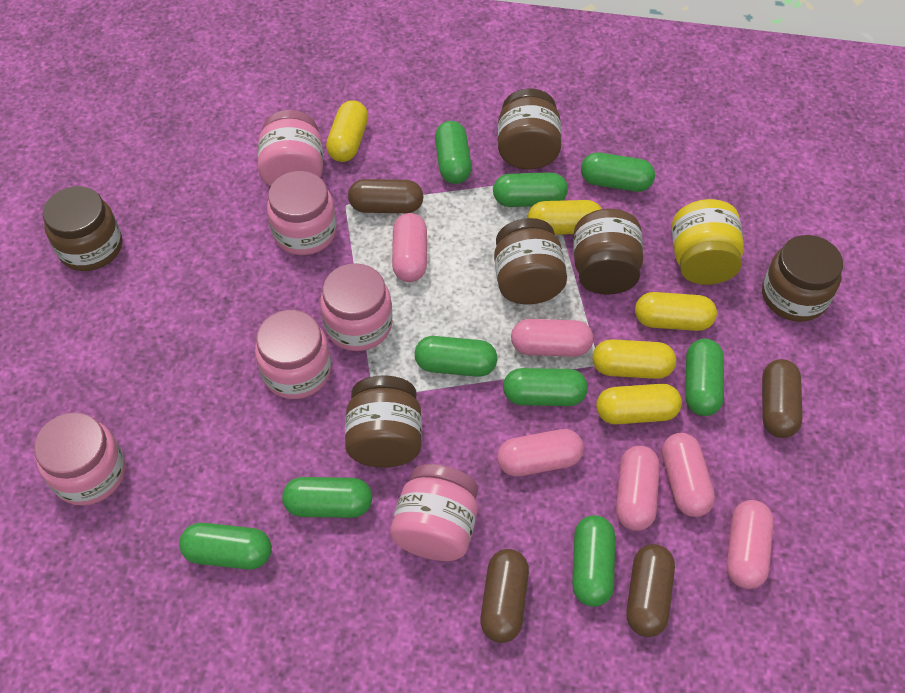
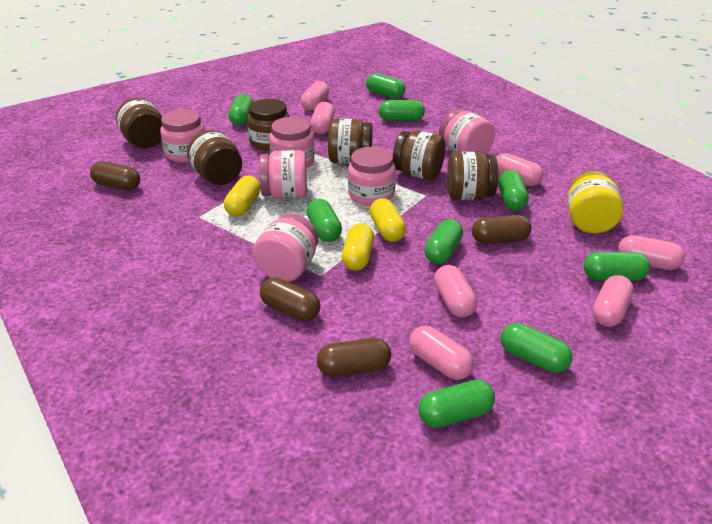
pink capsule: [392,213,427,282] [497,429,584,477] [511,319,593,357] [616,446,660,531] [662,433,715,517] [727,500,774,589] = 6 -> [301,81,329,111] [310,102,335,134] [409,326,474,380] [434,265,477,318] [496,153,543,186] [593,275,634,327] [618,235,685,270] = 7
yellow capsule: [326,100,368,162] [528,200,602,235] [592,339,676,379] [596,384,682,424] [635,292,717,331] = 5 -> [224,176,261,216] [342,223,374,271] [370,198,406,242] = 3

